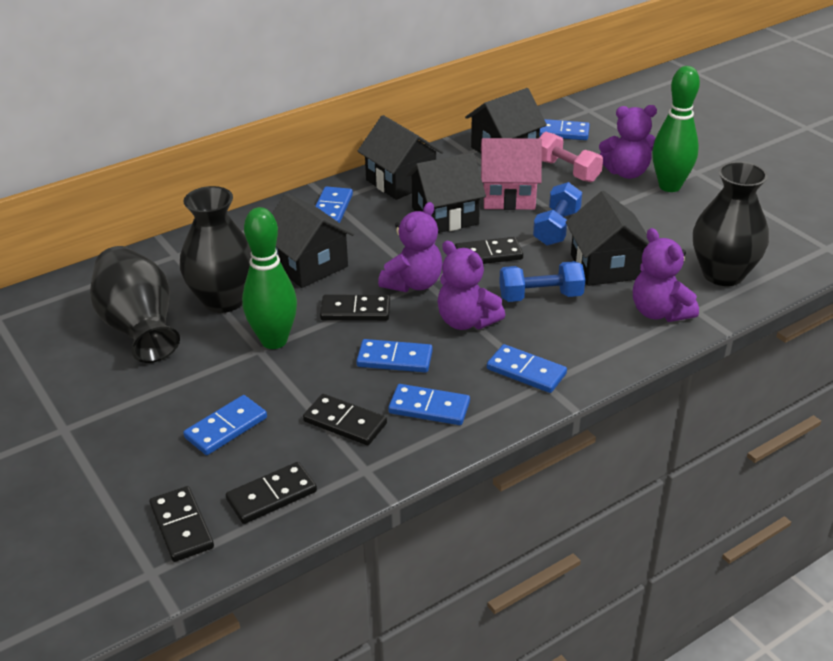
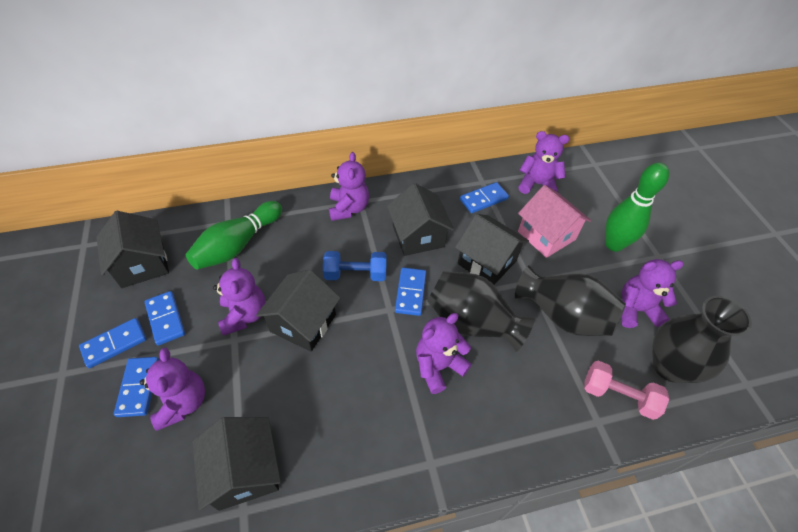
black domino: [150,486,214,562] [226,462,317,524] [303,394,387,445] [320,295,390,321] [455,237,523,264] = 5 -> none = 0
blue domino: [183,395,267,455] [315,186,353,223] [356,339,433,373] [388,384,470,425] [487,344,567,393] [539,119,590,140] = 6 -> [79,318,147,368] [114,357,159,417] [145,291,185,345] [395,267,426,316] [460,182,509,213] = 5
blue dumbbell: [499,261,585,302] [533,182,582,246] = 2 -> [323,251,387,281] = 1
purple teddy bear: [378,202,442,292] [438,241,505,330] [599,105,657,179] [633,228,699,322] = 4 -> [140,348,205,431] [213,258,266,336] [329,152,369,221] [416,313,472,394] [519,131,569,194] [621,259,684,328] = 6

